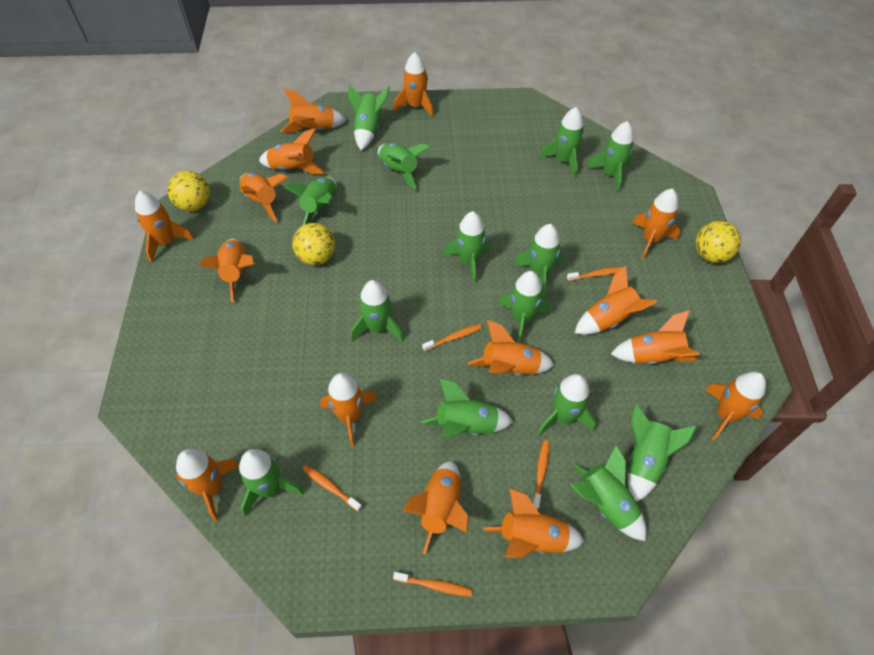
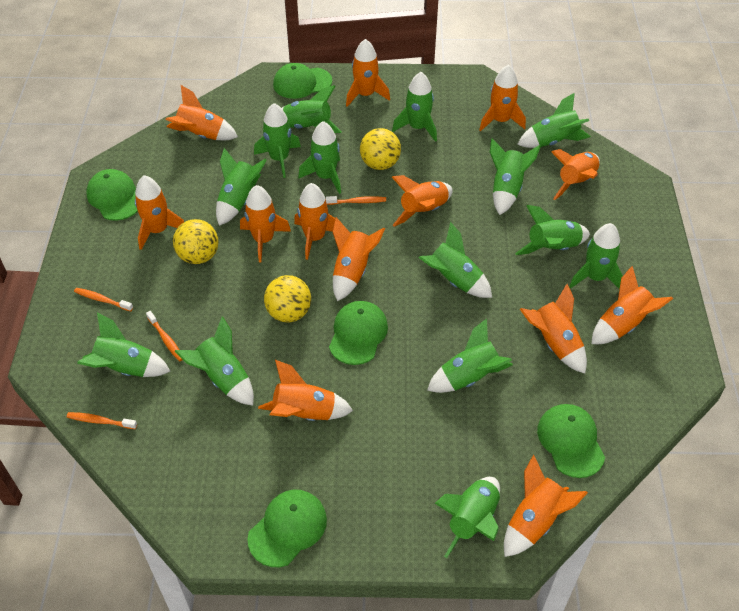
green cap: none = 0 -> [87,169,138,221] [247,490,327,567] [273,63,332,99] [329,301,388,365] [537,404,605,478] = 5
orange rocket: [135,191,194,263] [176,449,239,522] [199,239,254,303] [240,172,288,222] [259,128,325,174] [280,89,346,133] [320,373,377,447] [394,52,434,117] [403,461,469,555] [468,320,554,376] [483,488,585,558] [575,266,657,335] [611,310,700,364] [632,189,680,259] [705,372,766,440] = 15 -> [135,175,184,250] [165,85,238,140] [240,185,291,262] [258,360,353,421] [294,183,335,260] [332,217,385,301] [346,39,390,107] [392,175,453,227] [479,65,526,131] [504,455,588,557] [520,284,587,374] [551,149,600,200] [592,266,673,344] = 13
orange toothbrush: [302,465,362,512] [393,572,473,597] [422,324,482,352] [532,440,549,510] [567,267,623,281] = 5 -> [67,412,137,429] [74,288,133,311] [146,311,182,361] [326,196,386,205] = 4

